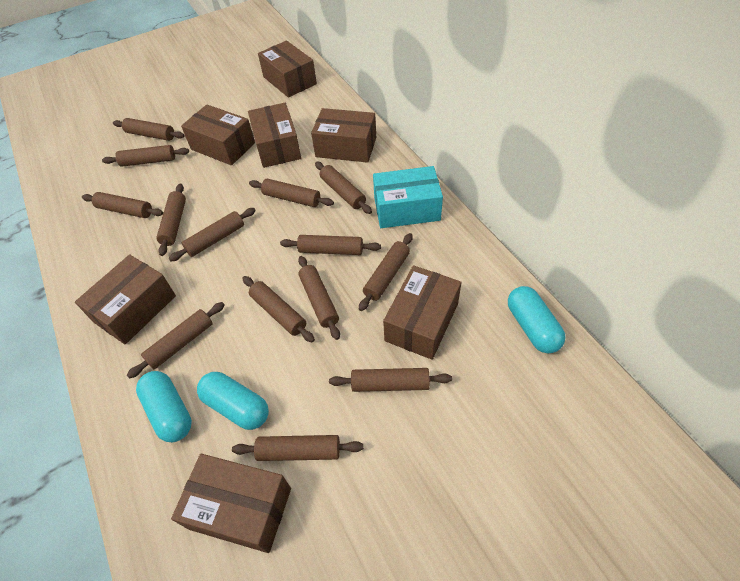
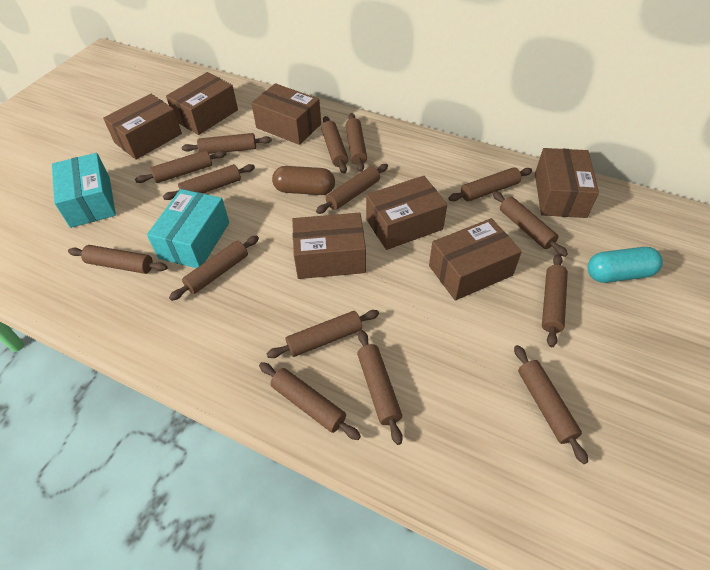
brown capsule: none = 0 -> [272,166,335,195] = 1
brown rolling pin: [82,192,163,218] [102,145,189,167] [113,118,185,141] [127,302,224,379] [156,184,186,256] [169,208,256,261] [232,435,363,461] [242,276,315,342] [249,179,334,207] [280,235,381,255] [298,256,340,340] [315,162,372,214] [329,368,452,392] [359,233,413,311] = 14 -> [68,245,168,274] [135,150,226,183] [163,164,255,200] [169,235,259,301] [182,133,272,154] [259,362,361,440] [267,310,379,358] [316,164,388,214] [321,116,348,174] [346,113,367,172] [357,330,403,445] [448,167,532,202] [492,191,568,257] [514,345,588,464] [542,254,568,347] = 15
turquoise box: [373,166,443,228] = 1 -> [52,153,116,228] [147,189,229,268] = 2
turquoise capsule: [136,371,192,442] [197,372,269,430] [508,286,566,354] = 3 -> [588,247,663,283] = 1

